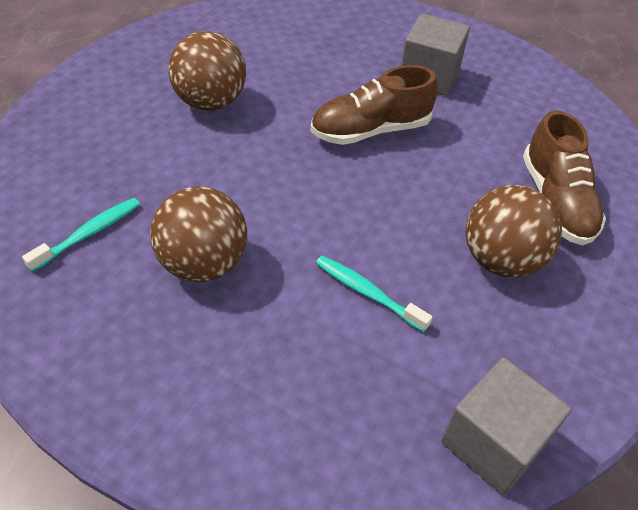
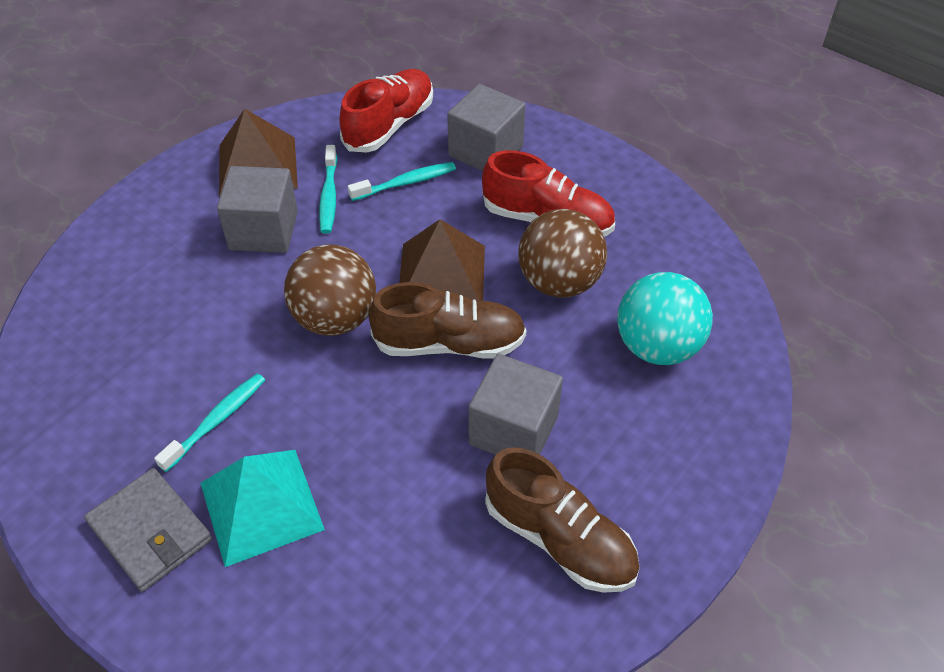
brown ball: [150,186,247,282] [168,31,246,111] [465,185,562,278] = 3 -> [284,244,376,336] [518,209,607,298] = 2
brown pyramid: none = 0 -> [219,109,298,197] [399,219,485,301] = 2
grey cube: [401,13,470,96] [441,357,571,495] = 2 -> [217,166,298,253] [447,84,525,171] [468,354,563,455] = 3
grey wallet: none = 0 -> [84,468,212,592] = 1
red shoe: none = 0 -> [339,69,433,153] [482,150,615,237] = 2
turquoise ball: none = 0 -> [617,272,713,365] = 1
turquoise pyramid: none = 0 -> [200,450,325,567] = 1
turquoise toothbrush: [22,198,140,272] [316,256,433,332] = 2 -> [154,373,265,472] [319,145,337,234] [348,162,456,201] = 3

